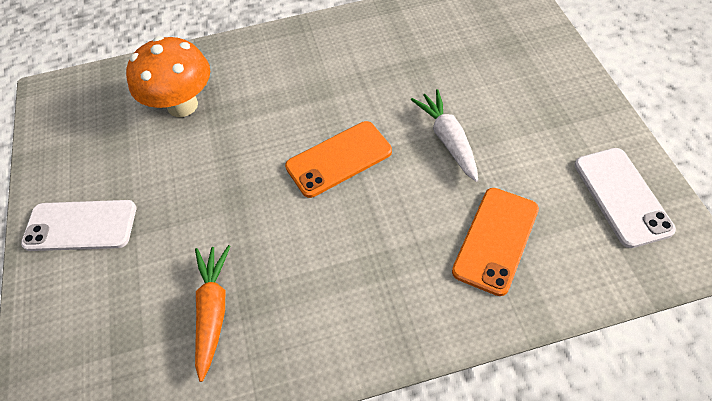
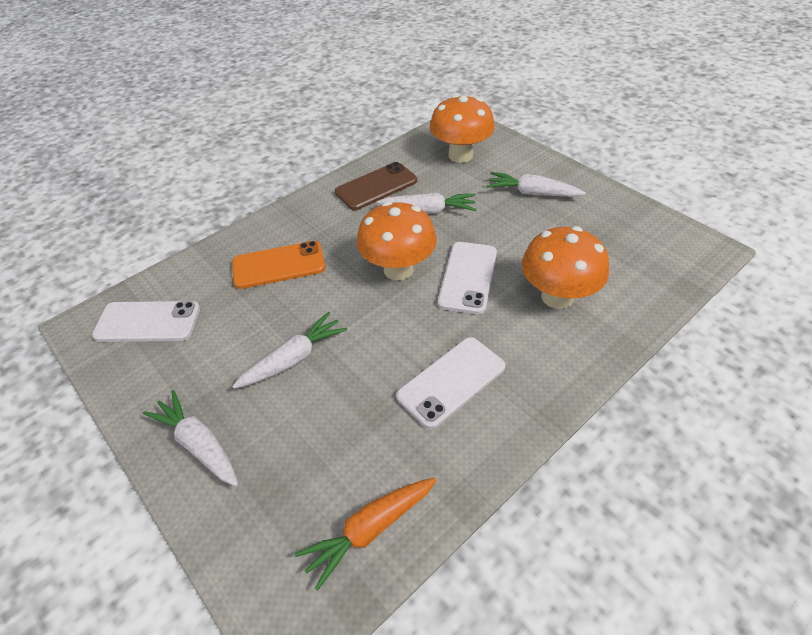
brown phone: none = 0 -> [335,162,417,210] = 1
orange mushroom: [126,36,210,117] = 1 -> [357,201,437,281] [430,95,495,163] [521,226,609,309] = 3
orange phone: [285,121,392,198] [452,188,539,296] = 2 -> [232,241,326,289] = 1
white carrot: [411,89,478,182] = 1 -> [143,390,238,486] [232,312,347,389] [377,193,476,214] [486,172,586,197] = 4
white phone: [21,200,136,251] [575,148,676,248] = 2 -> [92,301,200,342] [396,337,505,429] [438,242,497,315] = 3

